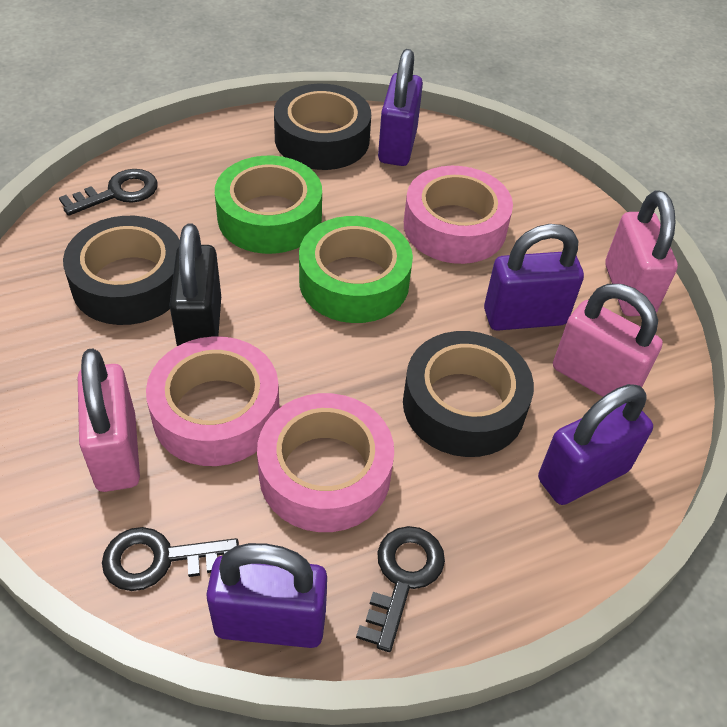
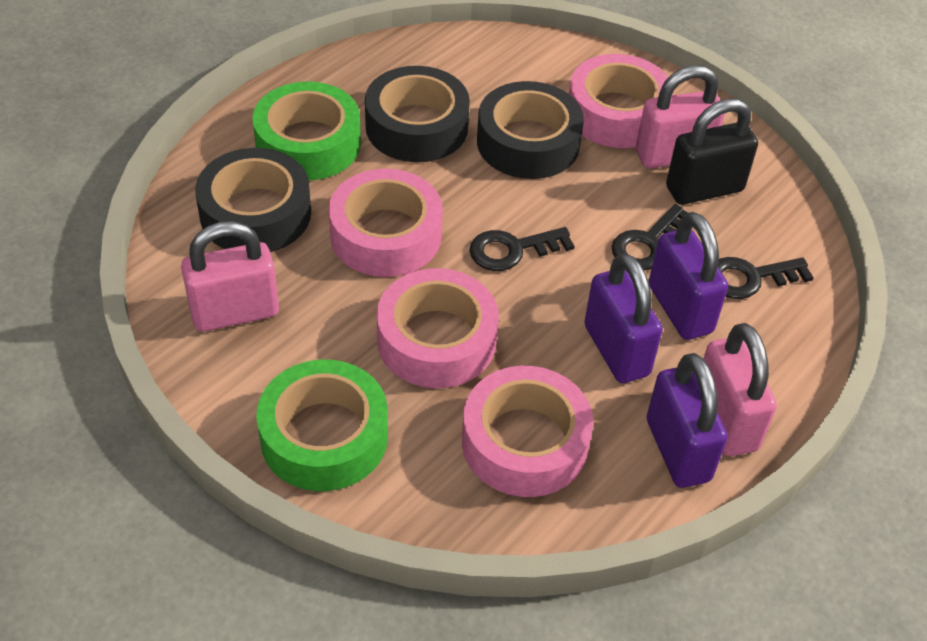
pink tape: [146,336,280,466] [257,393,394,532] [404,166,513,264] = 3 -> [329,169,443,277] [377,268,499,388] [462,366,593,497] [569,54,673,148] = 4
purple padlock: [206,543,327,648] [378,49,423,166] [484,224,584,331] [538,384,653,505] = 4 -> [584,253,663,383] [647,353,728,488] [649,212,728,340] = 3

